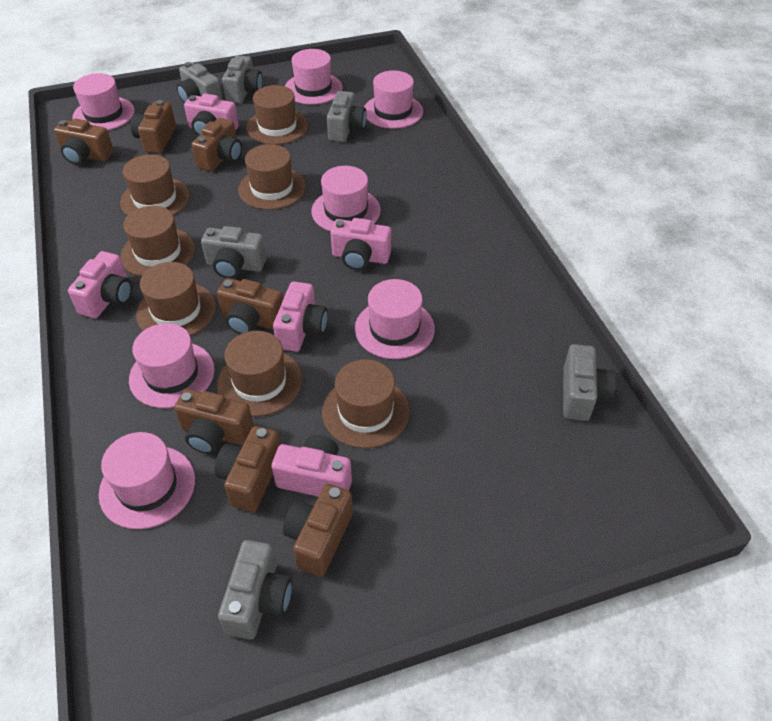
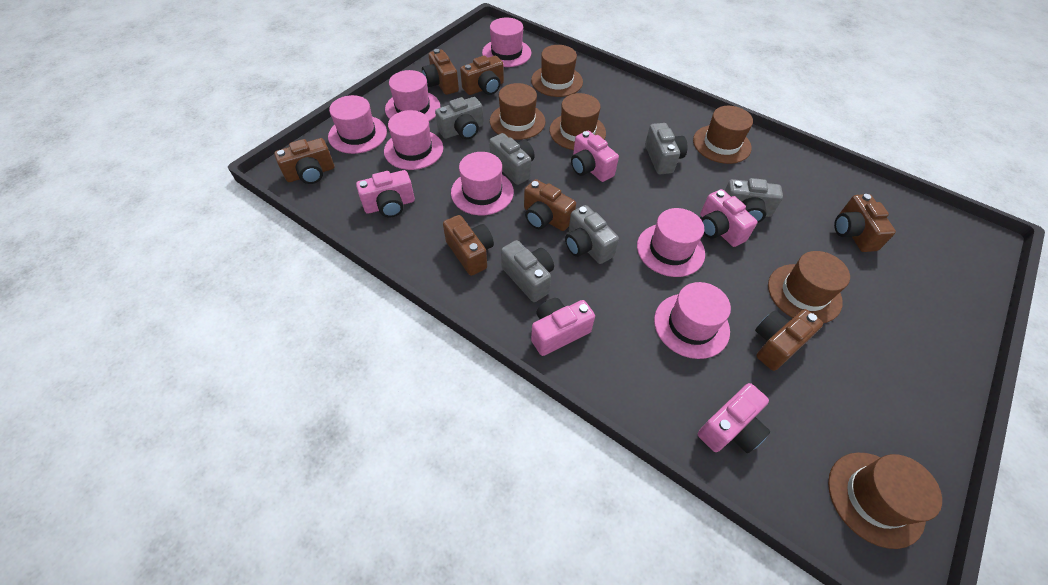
brown hat: [120,154,190,216] [121,206,195,277] [136,262,216,336] [217,331,302,417] [238,144,306,210] [246,85,308,145] [322,359,410,448] = 7 -> [490,83,545,140] [531,45,583,97] [549,93,606,150] [693,106,753,164] [768,251,850,323] [828,452,942,549] = 6

